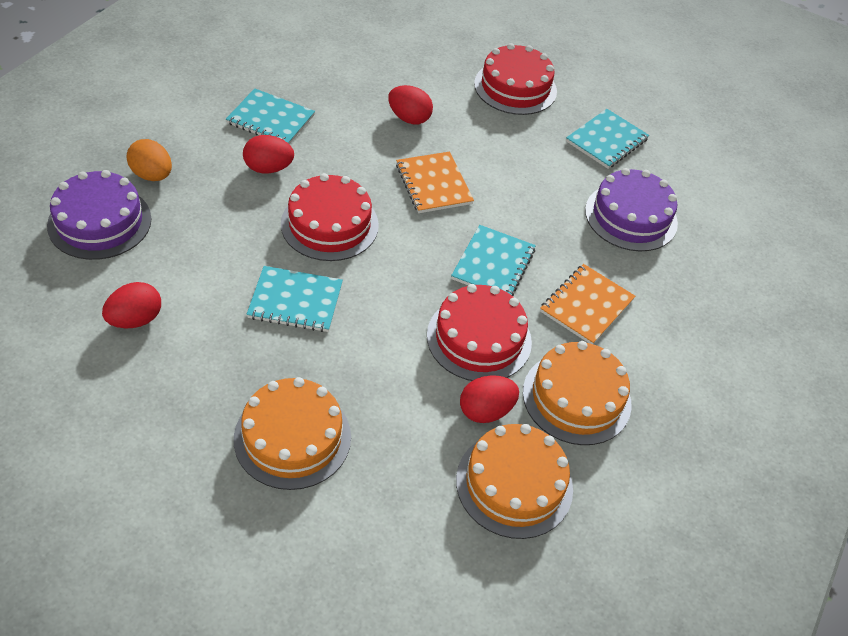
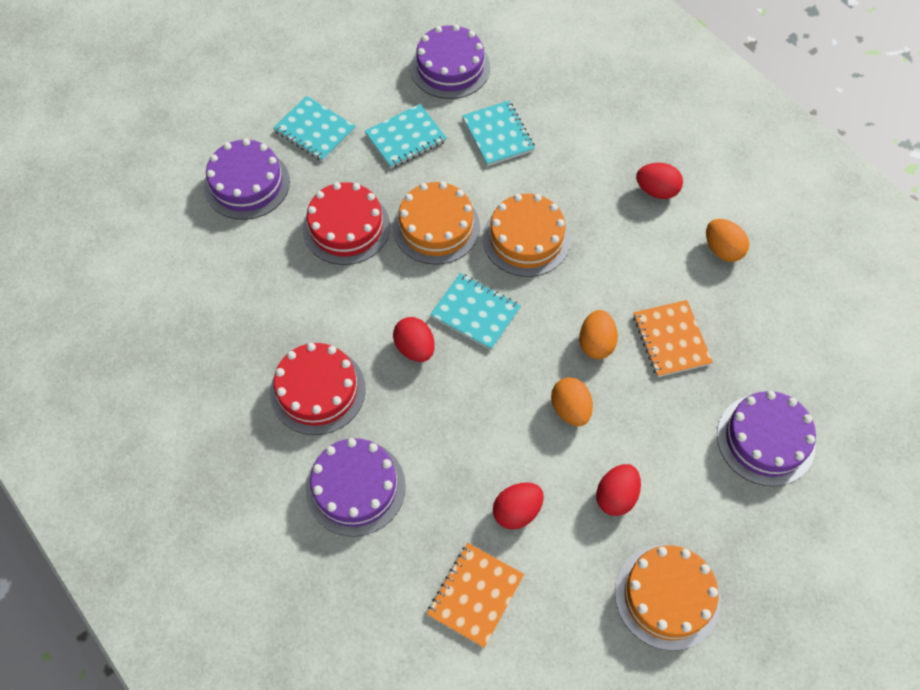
orange egg: [127,139,172,181] = 1 -> [551,377,593,426] [579,310,618,359] [706,219,749,262] = 3
purple cake: [47,170,152,260] [585,168,678,251] = 2 -> [204,138,290,220] [306,438,406,537] [411,24,490,99] [717,391,816,486] = 4
red cake: [281,173,379,261] [427,284,532,381] [474,43,557,115] = 3 -> [270,343,366,435] [303,182,390,265] = 2

